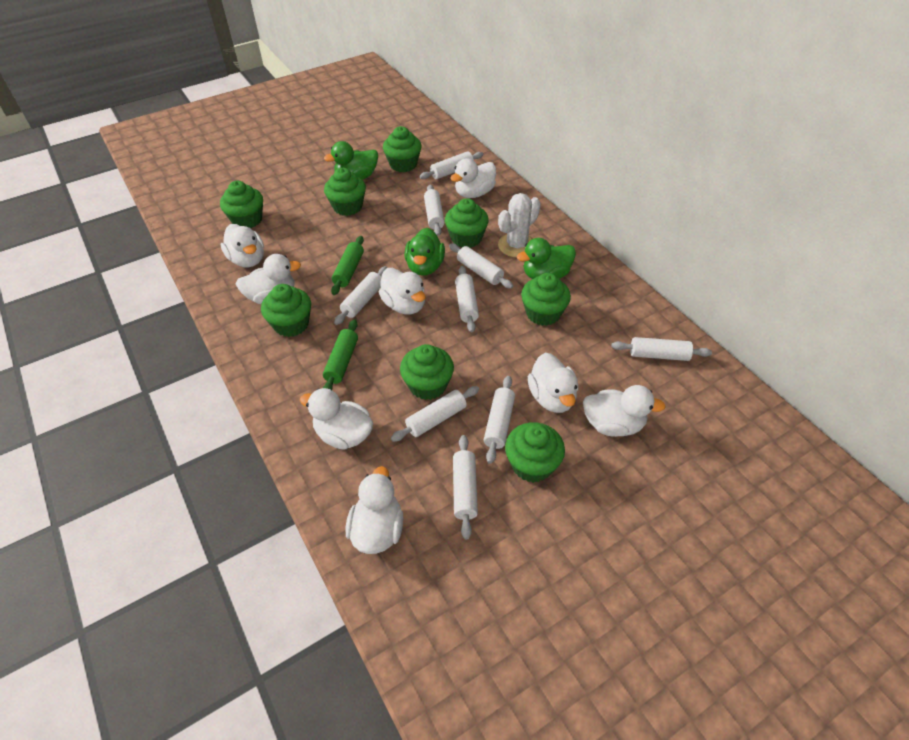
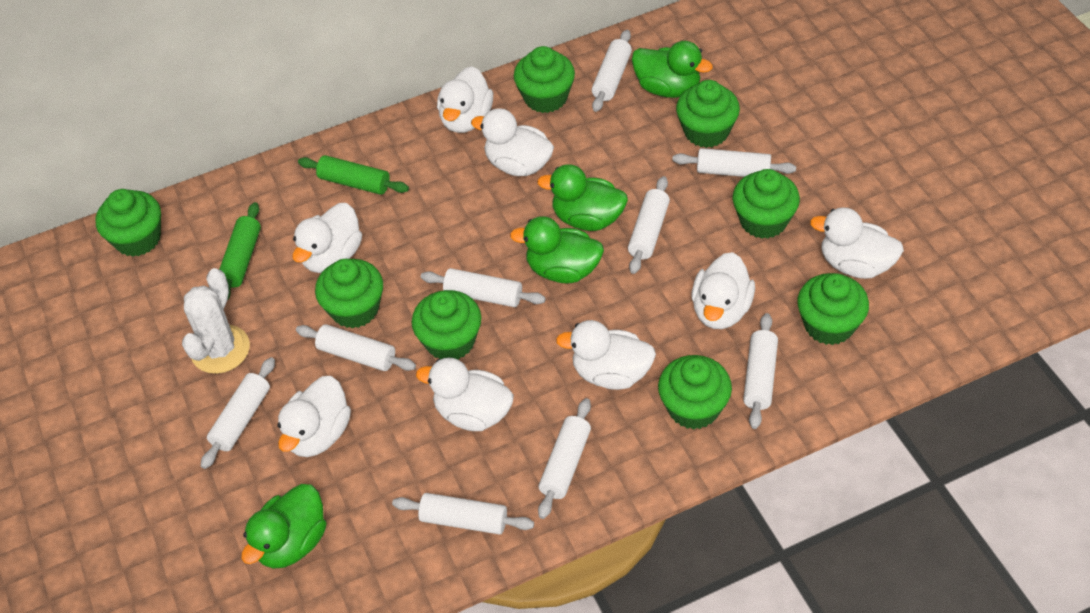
green duck: [324,141,378,180] [405,228,445,276] [517,238,576,279] = 3 -> [242,484,326,569] [510,216,604,283] [537,164,628,231] [632,41,713,98] = 4

